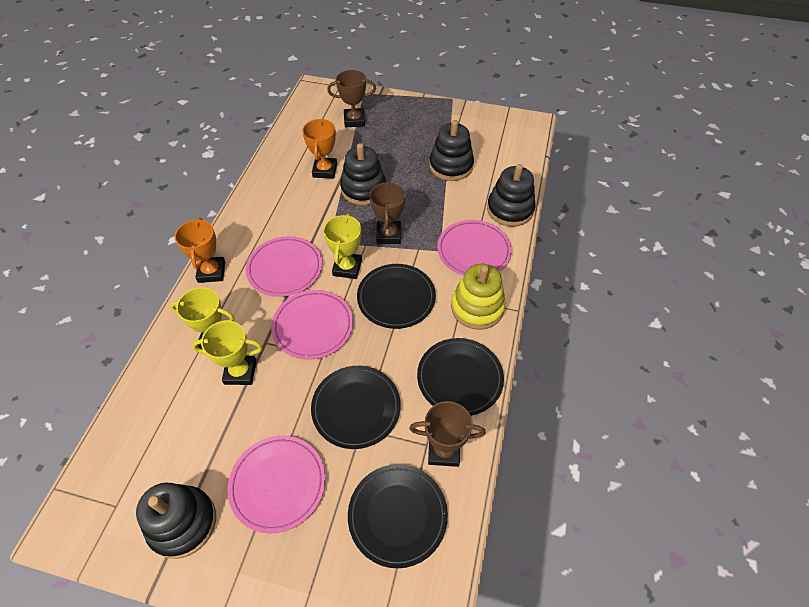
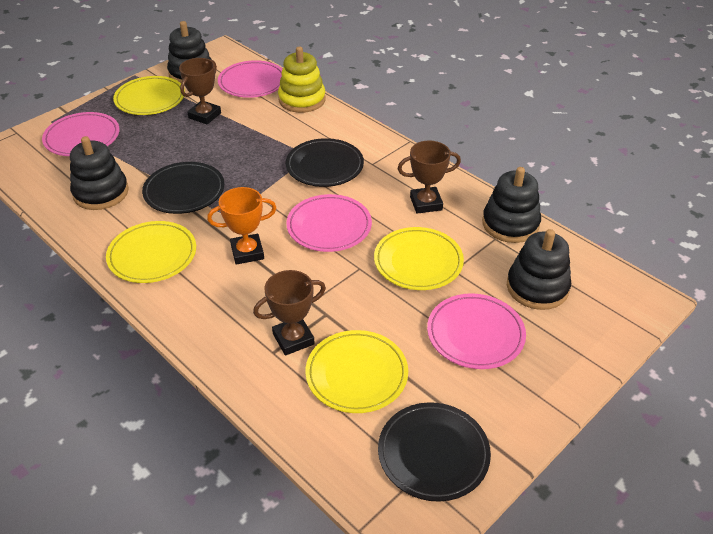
black plate: [311,366,401,449] [348,464,448,568] [357,264,436,329] [417,338,504,416] = 4 -> [142,162,225,214] [286,138,364,187] [378,402,491,502] = 3
orange trophy: [175,218,225,283] [302,118,337,179] = 2 -> [207,187,277,265] = 1
yellow plate: none = 0 -> [106,221,196,283] [113,76,185,115] [305,330,408,413] [374,227,464,290] = 4
yellow trophy: [170,287,234,349] [192,321,263,385] [323,214,362,279] = 3 -> none = 0

